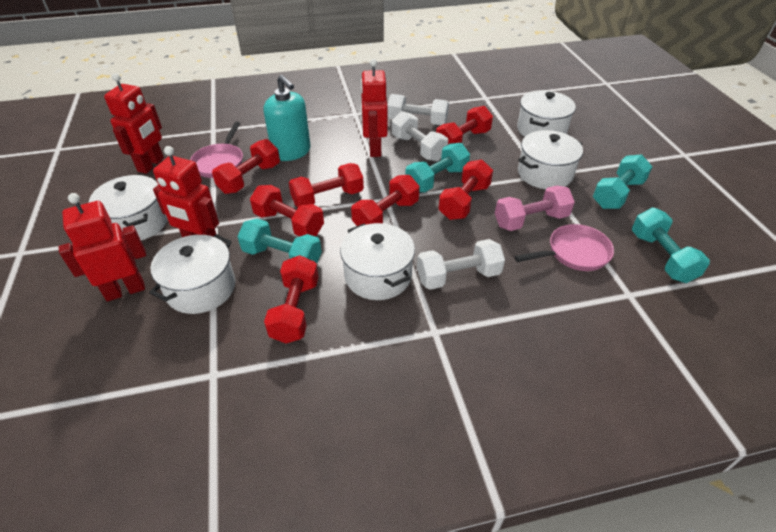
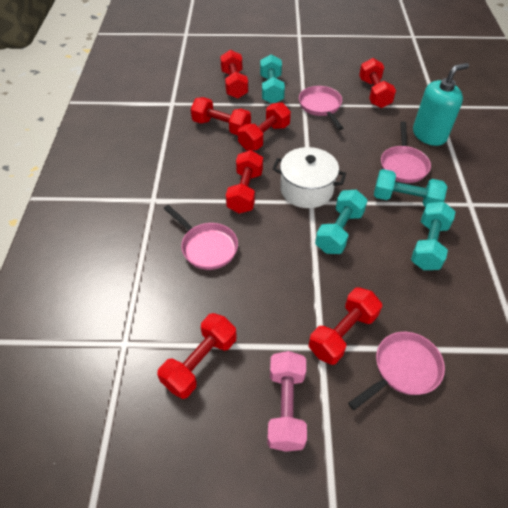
pink pan: [190,122,243,178] [514,224,614,271] = 2 -> [164,205,238,270] [299,86,343,130] [348,332,445,410] [381,122,431,183] = 4
red robot: [59,193,146,302] [104,73,164,174] [153,146,219,237] [360,59,388,157] = 4 -> none = 0
white dumbbell: [387,94,449,125] [392,111,448,161] [417,239,505,290] = 3 -> none = 0
white pot: [89,175,168,241] [149,234,235,314] [340,223,415,300] [517,90,576,137] [518,130,583,189] = 5 -> [272,147,346,208] = 1

